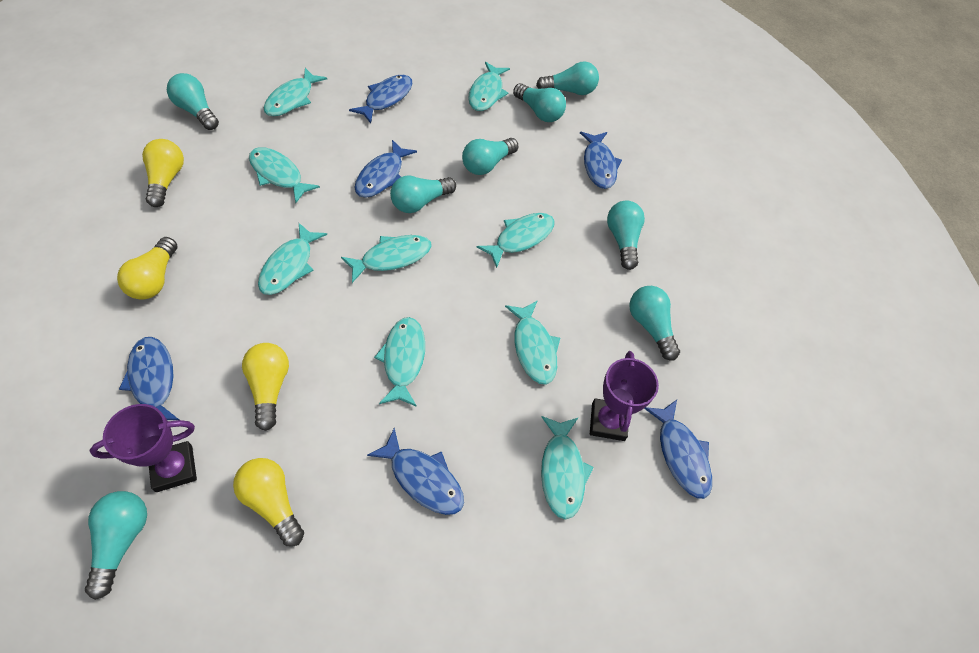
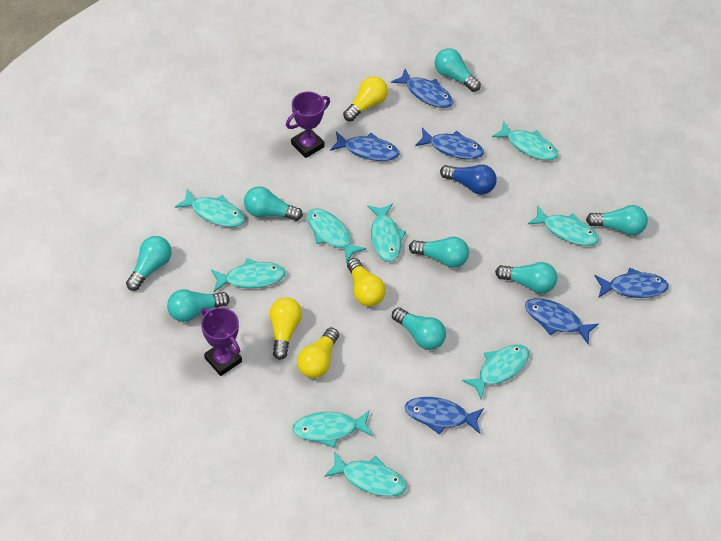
blue light bulb: none = 0 -> [440,165,497,195] = 1

